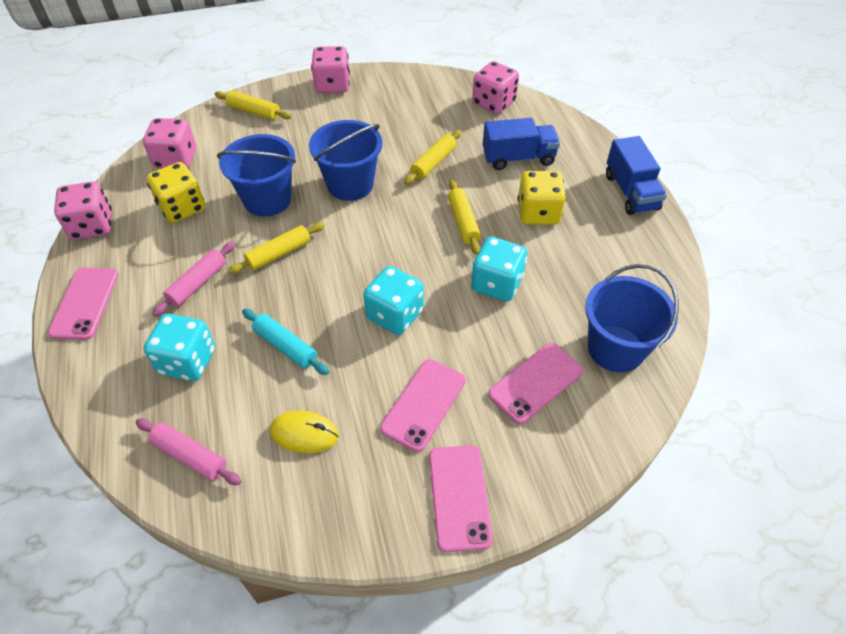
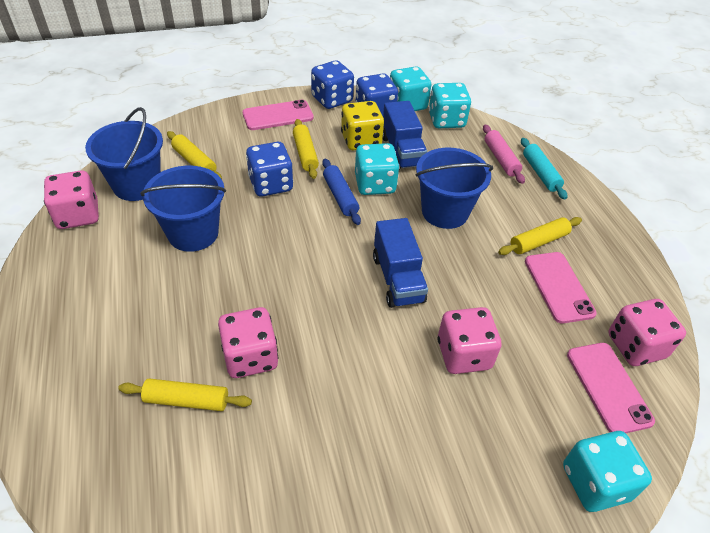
blue dice: none = 0 -> [246,142,293,197] [311,61,354,109] [356,73,398,116] = 3
blue rolling pin: none = 0 -> [322,159,361,225] = 1
pink phone: [48,268,118,340] [380,359,466,452] [429,445,493,552] [488,343,583,424] = 4 -> [242,100,314,130] [525,252,597,323] [567,343,655,433] = 3
pink rolling pin: [136,419,242,485] [152,241,235,317] = 2 -> [483,125,525,184] = 1
turquoise dice: [144,314,215,381] [363,266,424,335] [471,237,527,302] = 3 -> [355,143,400,195] [390,66,431,111] [429,83,471,128] [563,431,652,512] = 4
yellow dice: [147,162,205,223] [518,171,566,225] = 2 -> [341,101,384,150] = 1
yellow mouse: [270,410,339,453] = 1 -> none = 0

